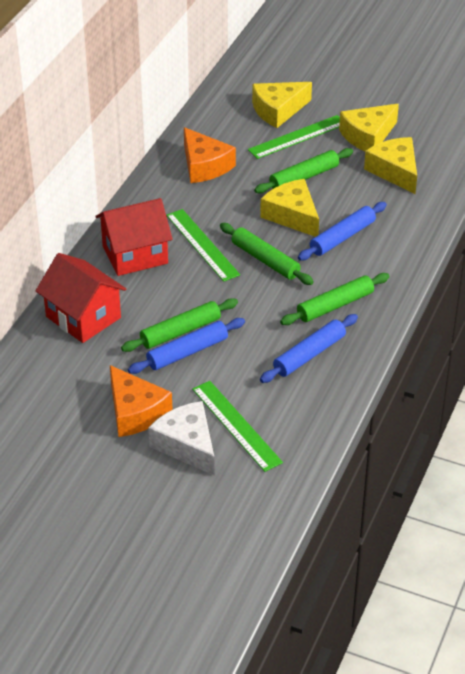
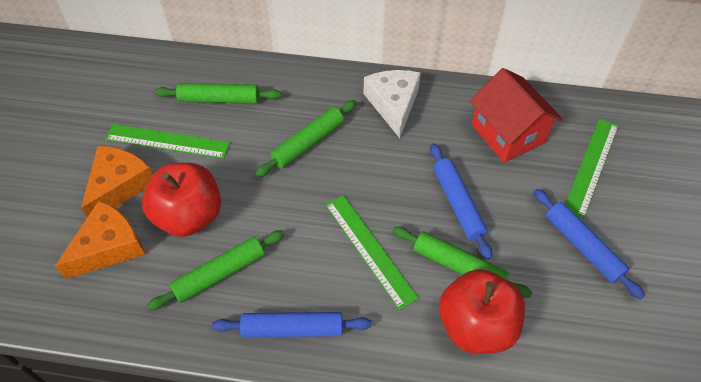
red apple: none = 0 -> [142,163,221,237] [439,269,525,354] = 2
red house: [36,253,126,343] [95,198,173,276] = 2 -> [470,68,563,163] = 1
yellow cheese: [252,82,312,128] [260,179,319,237] [339,104,399,151] [364,137,417,194] = 4 -> none = 0

